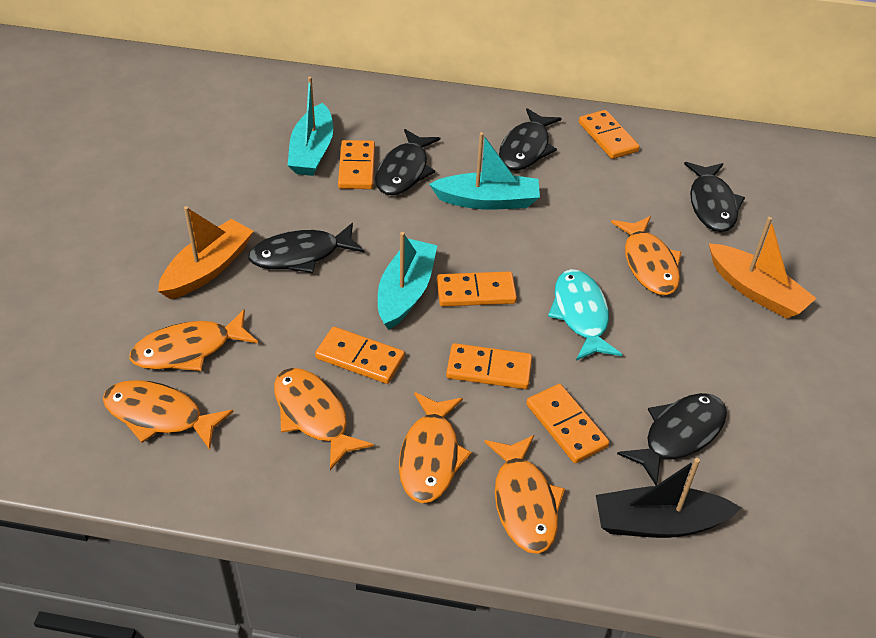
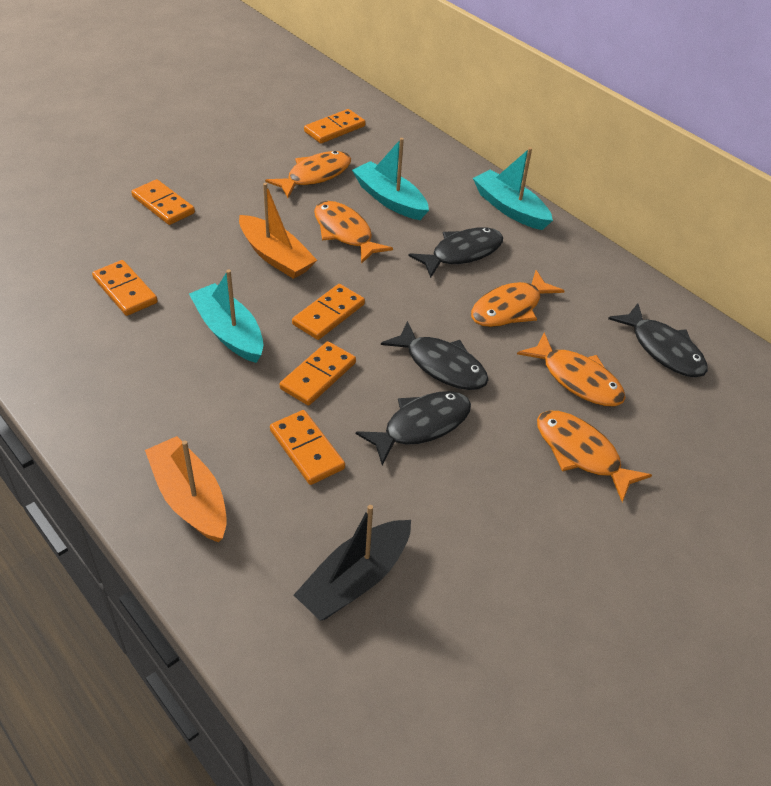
black fish: [248,223,365,273] [375,129,440,195] [499,108,562,170] [617,393,727,486] [684,162,745,232] = 5 -> [356,391,471,465] [381,321,488,390] [408,227,503,278] [608,303,708,377] = 4
orange fish: [103,380,233,450] [129,309,258,371] [274,368,373,470] [399,392,472,503] [485,435,565,554] [611,216,681,295] = 6 -> [265,151,351,198] [314,201,393,264] [471,270,564,327] [517,333,626,406] [537,410,652,502] = 5
turquoise fish: [548,269,622,361] = 1 -> none = 0

